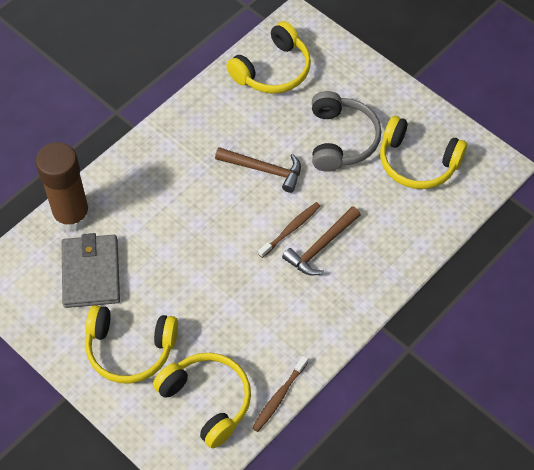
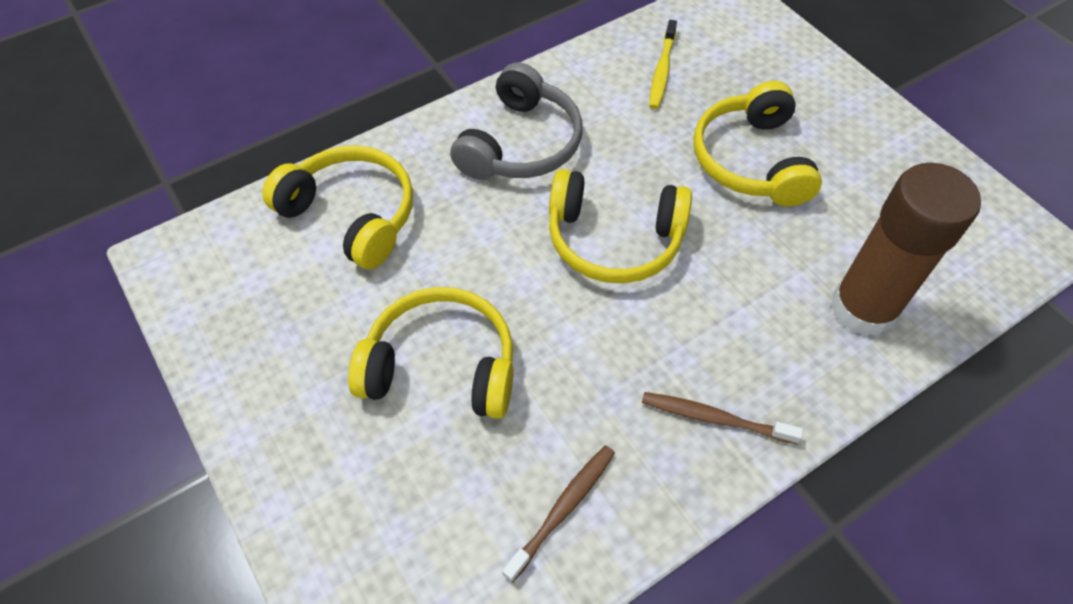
brown hammer: [215,147,301,193] [282,206,361,276] = 2 -> none = 0
grey wallet: [61,233,120,308] = 1 -> none = 0
yellow toothbrush: none = 0 -> [649,20,677,109] = 1

